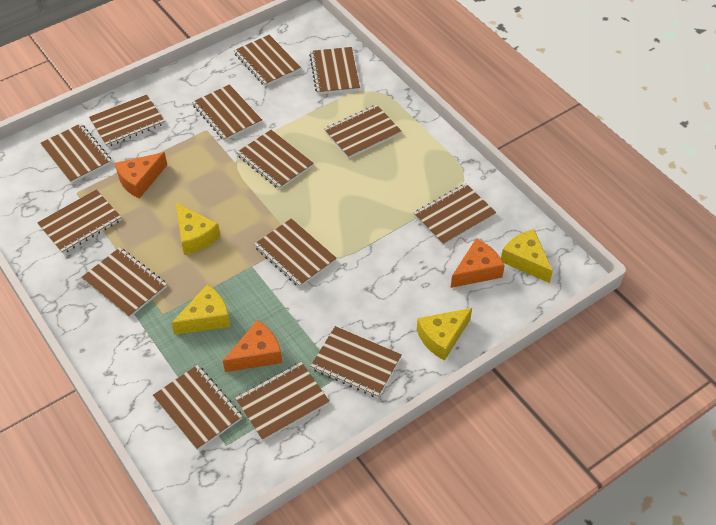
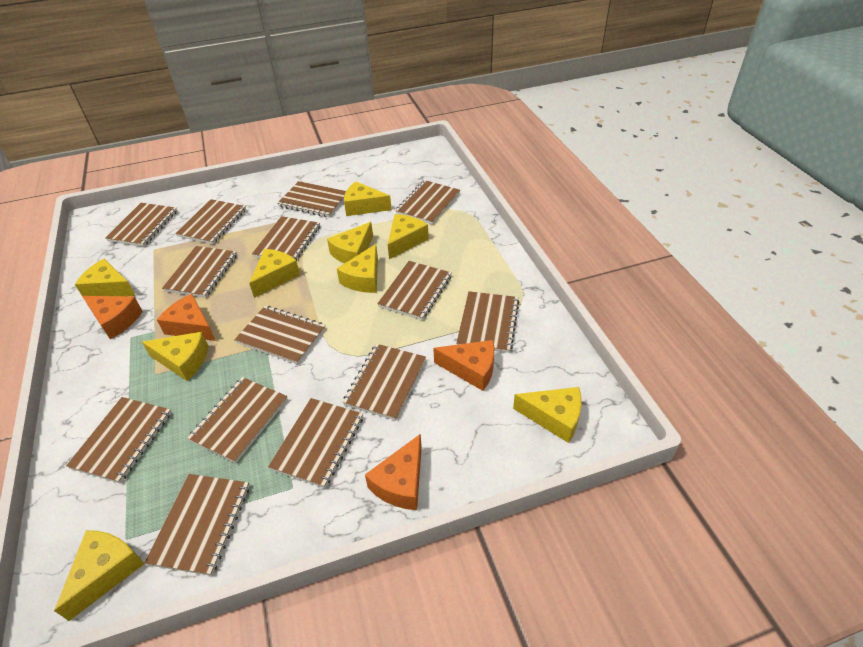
orange cheese: [115,152,167,199] [223,320,282,372] [451,238,505,288] = 3 -> [82,296,142,339] [157,294,216,341] [365,434,422,510] [433,340,494,391] = 4
yellow cheese: [171,284,231,335] [176,203,220,255] [417,308,472,361] [501,229,553,283] = 4 -> [54,530,144,621] [75,259,136,296] [142,332,208,381] [249,249,300,298] [327,222,373,264] [337,244,378,293] [344,181,392,216] [388,214,429,259] [513,387,582,443] = 9

